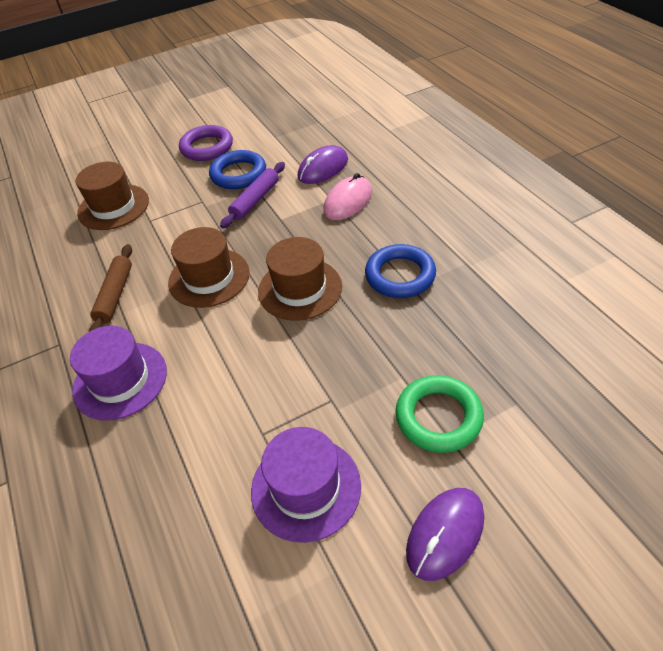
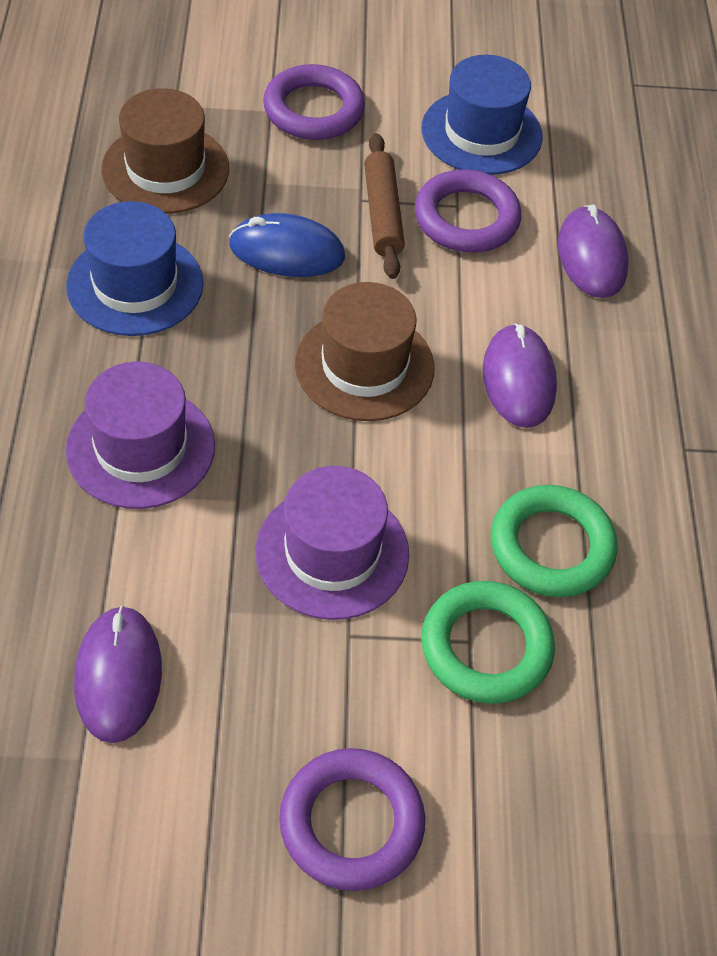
blue hat: none = 0 -> [66,201,203,336] [422,55,543,175] = 2
blue mouse: none = 0 -> [229,213,345,277] = 1
blue ring: [209,150,266,189] [365,244,436,298] = 2 -> none = 0
brown hat: [76,162,149,230] [168,227,250,308] [258,237,342,321] = 3 -> [101,88,229,214] [295,282,434,421] = 2
green ring: [395,375,484,453] = 1 -> [421,581,555,704] [491,485,617,597] = 2
pink mouse: [323,173,372,220] = 1 -> none = 0
purple mouse: [298,145,348,184] [406,488,484,581] = 2 -> [74,605,162,743] [483,323,557,428] [558,204,629,298] = 3
purple ring: [179,125,233,161] = 1 -> [263,64,365,140] [279,748,425,891] [415,169,521,253] = 3
purple rolling pin: [220,162,285,229] = 1 -> none = 0

